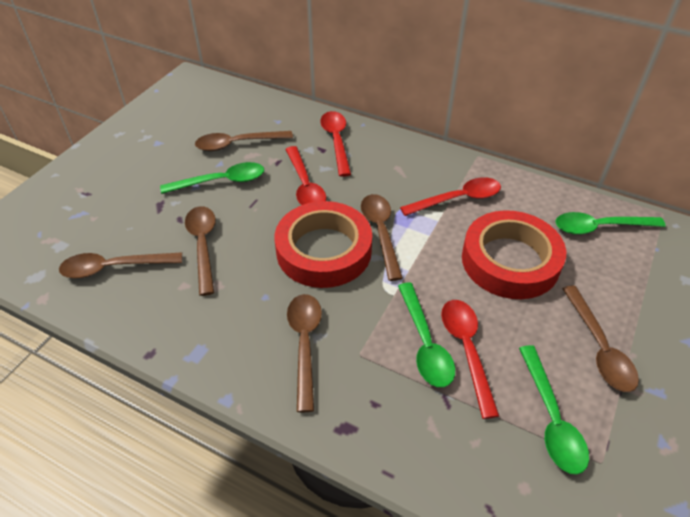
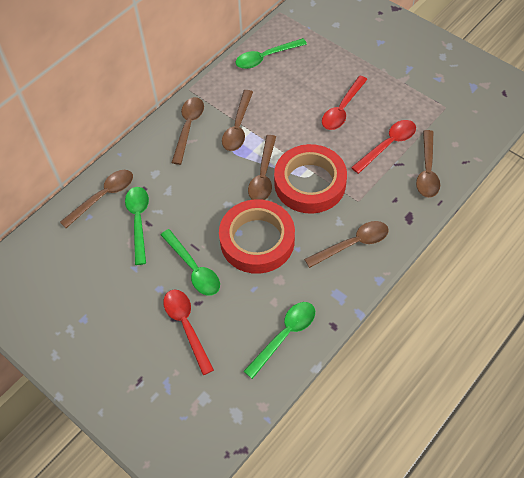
red spoon: [285,146,326,205] [320,111,351,177] [400,177,501,216] [441,300,499,419] = 4 -> [163,289,214,375] [322,76,368,130] [351,120,416,174] = 3

